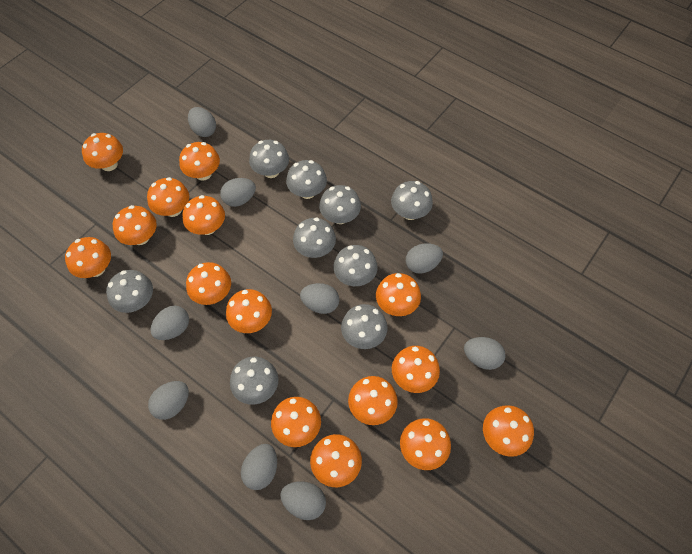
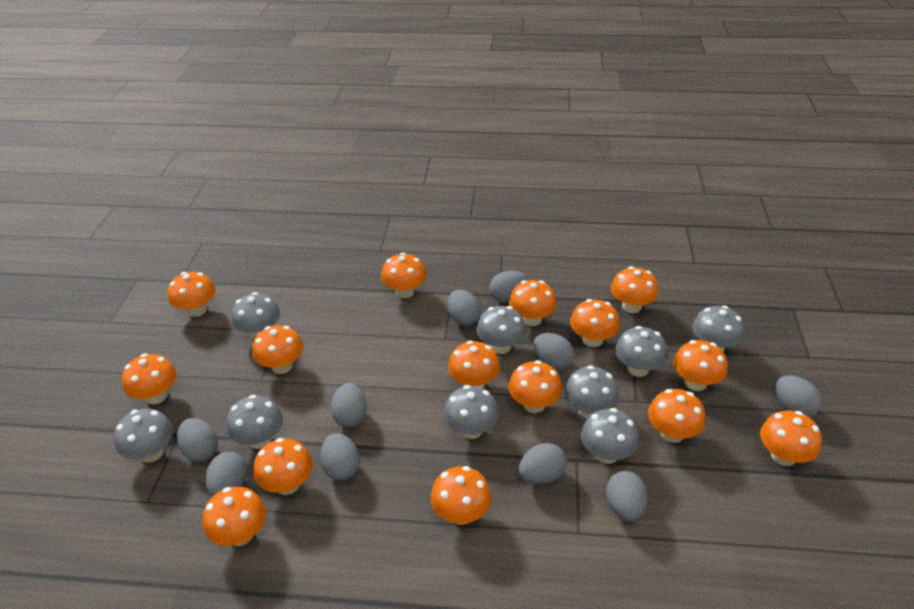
grey egg: [148,381,189,420] [150,306,189,340] [188,107,216,137] [220,178,256,207] [241,444,277,490] [280,481,326,520] [300,283,339,314] [406,244,443,274] [464,337,505,370] = 9 -> [177,418,218,462] [206,452,247,496] [320,433,360,481] [331,383,367,428] [447,290,481,326] [490,271,528,302] [519,443,567,484] [533,333,575,370] [606,471,648,521] [776,376,822,417] = 10

